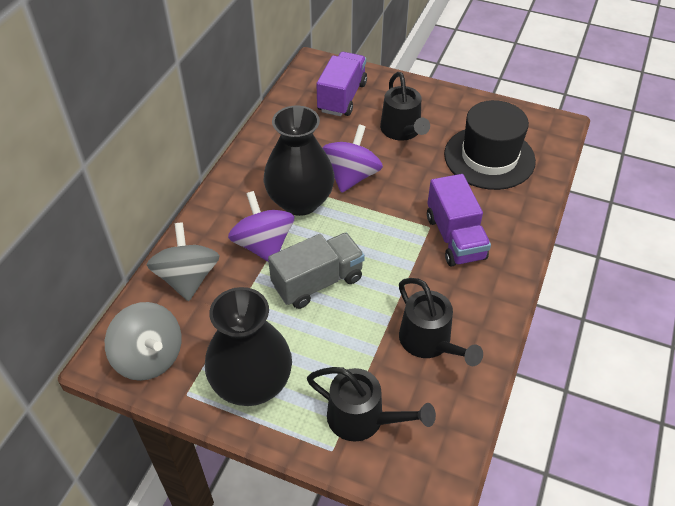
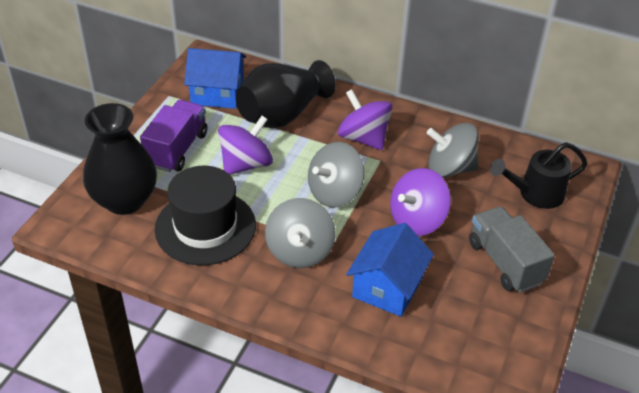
black watering can: [307,367,436,442] [380,72,430,141] [399,278,483,366] = 3 -> [490,142,587,209] = 1
blue house: none = 0 -> [184,48,246,109] [346,223,434,317] = 2
grey spinning top: [105,302,182,381] [147,222,219,301] = 2 -> [265,198,335,268] [308,142,364,208] [427,123,479,178] = 3
purple spinning top: [228,191,294,262] [322,124,383,193] = 2 -> [218,116,273,175] [338,89,393,150] [390,168,451,236] = 3
purple truck: [316,52,367,116] [427,174,491,267] = 2 -> [140,100,208,172] = 1

